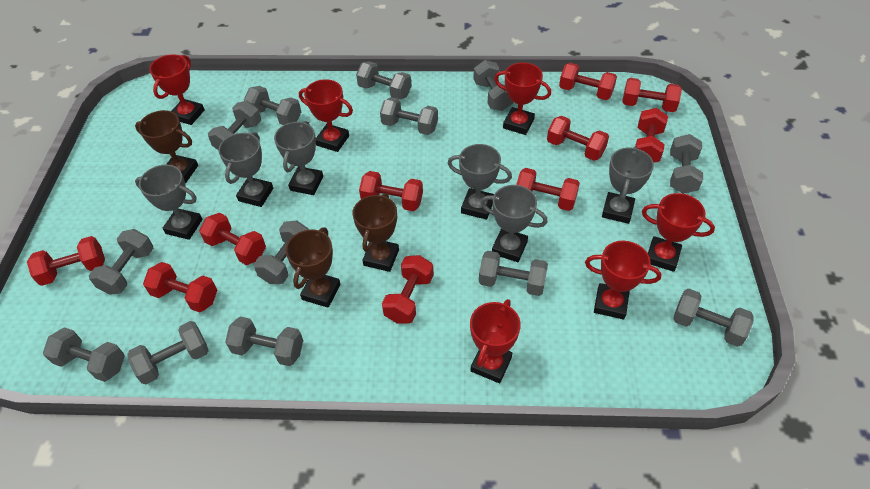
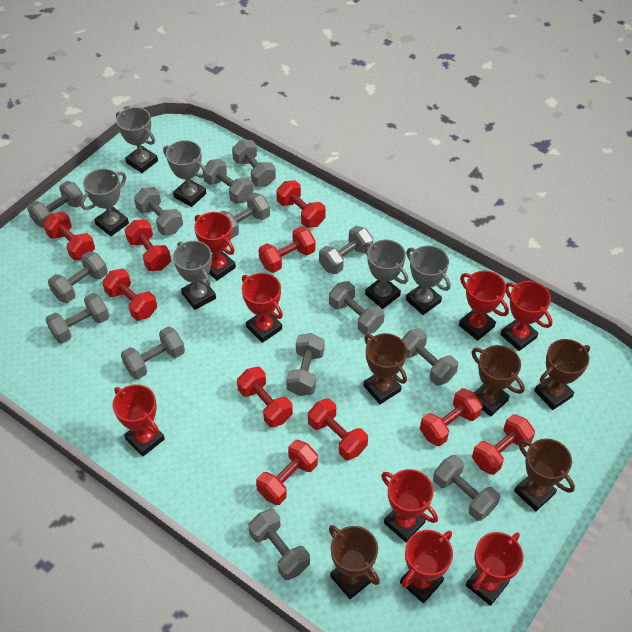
brown trophy: [135,110,198,183] [285,227,340,308] [352,193,399,272] = 3 -> [329,525,380,599] [363,333,407,404] [472,345,525,417] [514,439,575,511] [534,339,590,410] = 5
grey dumbbell: [43,327,125,382] [89,229,153,295] [127,321,209,384] [208,101,261,150] [225,316,303,366] [244,86,301,125] [254,221,309,284] [356,61,411,100] [380,97,438,135] [473,60,513,111] [479,251,548,296] [670,134,703,194] [673,289,753,347] = 13 -> [27,181,83,228] [46,293,109,344] [48,251,108,303] [121,327,185,379] [134,187,183,235] [203,159,253,204] [220,193,270,239] [232,140,276,187] [248,509,310,580] [286,333,325,396] [319,226,373,274] [329,281,385,335] [402,328,458,386] [433,455,500,521] = 14
red trophy: [149,55,205,125] [299,79,353,152] [470,299,521,383] [494,63,551,135] [585,241,662,320] [642,193,715,272] = 6 -> [112,384,165,456] [194,212,236,281] [242,273,283,343] [381,469,438,542] [400,530,453,603] [459,271,509,341] [466,532,524,606] [500,281,553,351] = 8

